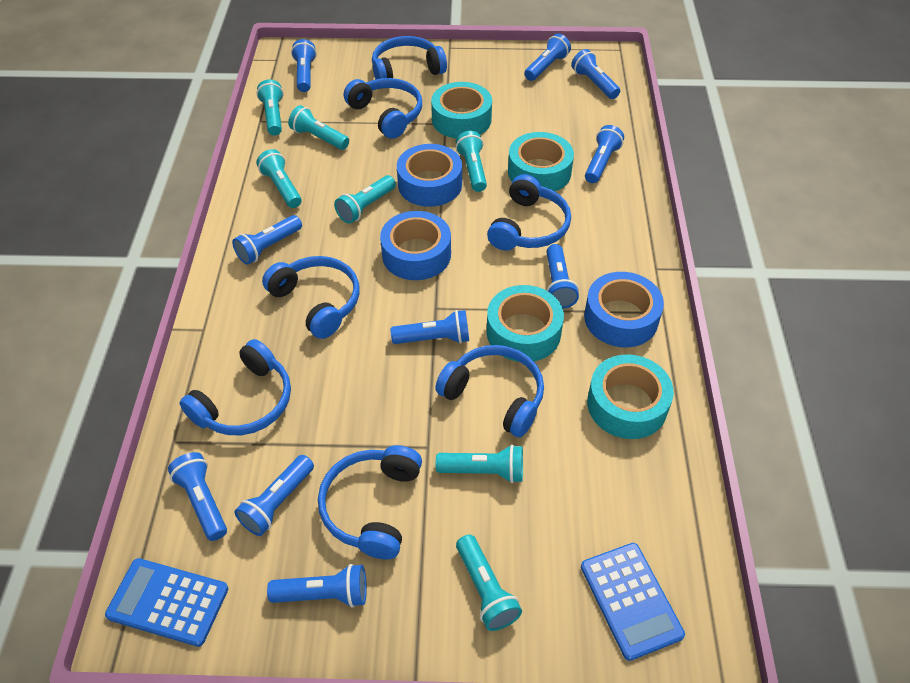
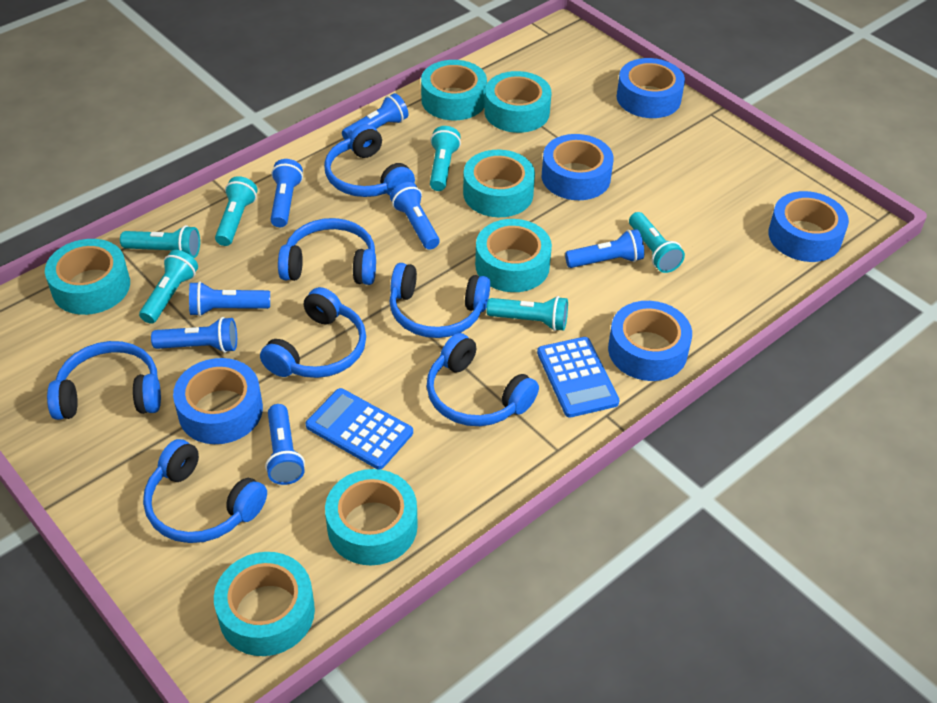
blue flashlight: [168,452,227,541] [232,215,302,265] [234,455,314,536] [267,564,367,608] [291,39,317,92] [391,310,469,344] [524,34,571,81] [546,244,579,309] [571,49,620,99] [585,125,624,183] = 10 -> [151,317,237,353] [189,281,270,316] [265,404,305,485] [271,159,303,227] [342,93,408,140] [390,182,440,250] [565,229,644,268] = 7
blue tape: [380,211,451,280] [397,144,462,207] [584,272,664,347] = 3 -> [173,358,263,444] [542,134,613,200] [608,301,692,381] [617,58,685,118] [768,191,849,262] = 5
turquoise flashlight: [256,149,302,208] [257,79,284,136] [288,105,349,150] [334,175,396,224] [436,445,523,483] [456,131,487,192] [456,535,522,631] = 7 -> [120,225,200,258] [139,250,198,324] [215,176,258,246] [430,126,461,191] [486,296,568,331] [629,212,685,273] = 6
turquoise tape: [431,82,492,138] [487,285,564,362] [508,132,574,191] [587,354,674,439] = 4 -> [45,239,130,315] [214,552,315,656] [325,469,418,565] [421,60,487,120] [463,150,535,217] [475,219,552,292] [484,71,552,133] = 7

